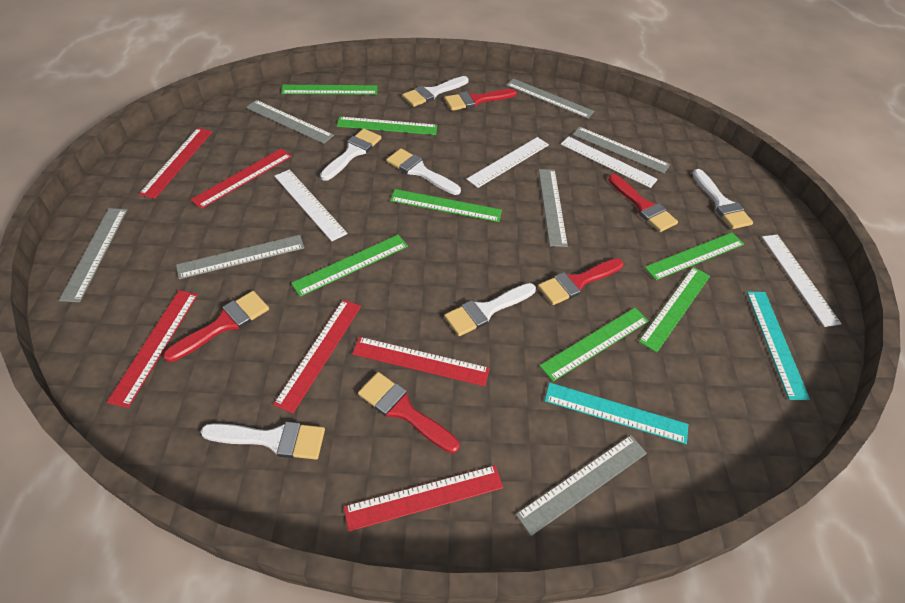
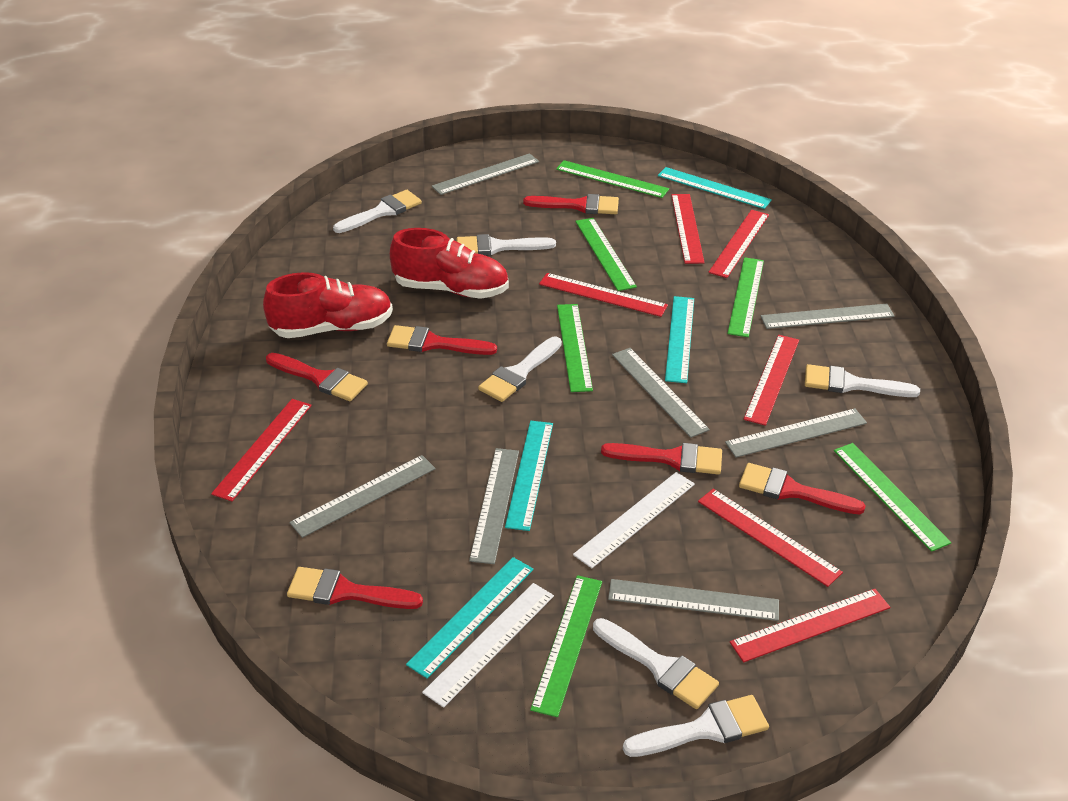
green ruler: [281,85,377,95] [291,235,408,297] [337,117,437,135] [390,189,502,222] [540,308,649,381] [639,267,710,353] [644,232,744,280] = 7 -> [530,575,602,717] [556,160,669,198] [557,304,593,392] [575,218,637,291] [727,257,764,337] [834,443,952,552] = 6
red brush: [163,291,269,362] [358,372,459,453] [445,89,517,111] [538,258,623,305] [608,174,678,232] = 5 -> [266,353,368,401] [287,567,423,609] [387,325,497,355] [523,194,619,214] [601,443,722,475] [739,463,866,514] = 6
red ruler: [107,290,198,408] [139,128,212,199] [190,148,292,209] [273,299,361,413] [344,465,503,531] [352,337,490,386] = 6 -> [211,399,312,501] [539,273,668,317] [671,194,705,264] [698,489,843,587] [708,210,769,278] [730,589,890,662] [744,335,799,426] = 7
red shoe: none = 0 -> [263,272,393,338] [390,228,509,299] = 2
turquoise ruler: [545,382,688,444] [747,291,810,400] = 2 -> [406,557,534,679] [505,421,553,531] [658,167,772,209] [665,296,694,383] = 4
white ruler: [275,169,348,241] [467,137,549,188] [561,136,658,188] [762,235,842,327] = 4 -> [422,583,554,708] [573,472,695,568] = 2

